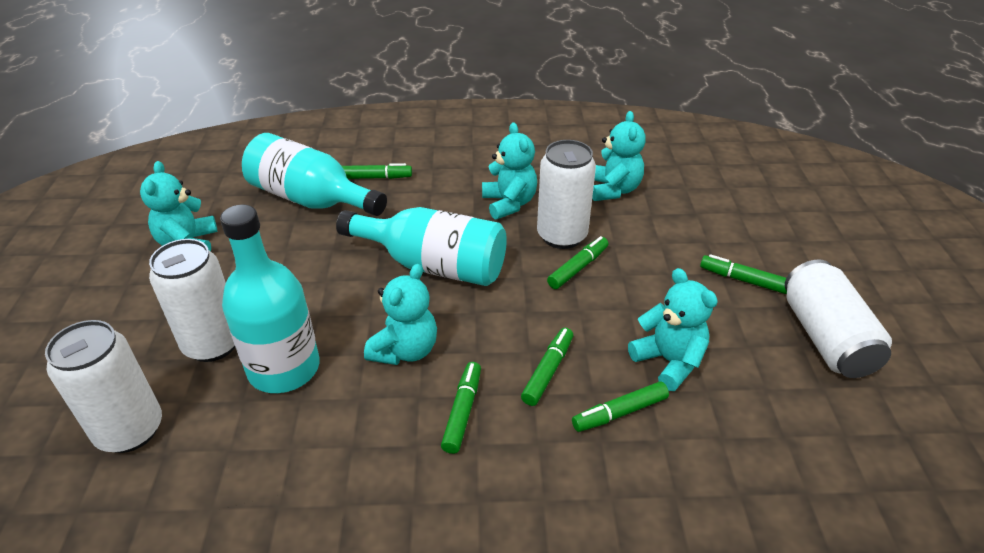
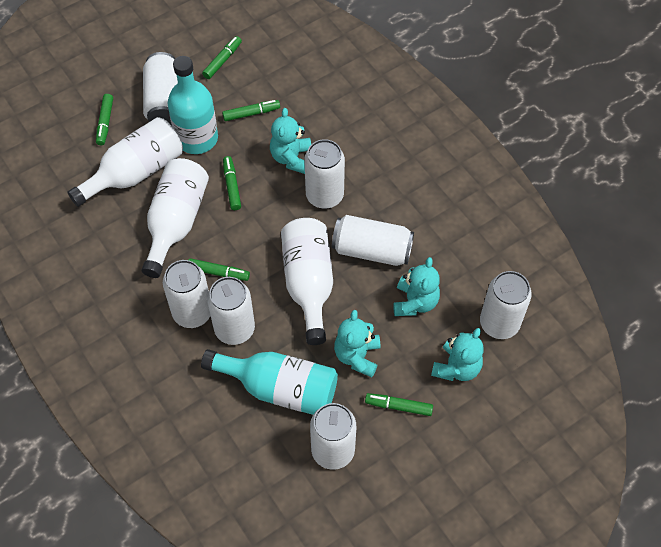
turquoise bottle: [220,204,320,393] [242,133,387,216] [336,207,507,286] = 3 -> [168,56,218,154] [201,349,338,415] = 2
turquoise teddy bear: [140,161,218,251] [364,264,437,365] [482,122,537,220] [592,111,646,201] [628,268,718,391] = 5 -> [270,108,311,174] [334,310,380,377] [393,257,440,316] [431,328,484,381] = 4
white bottle: none = 0 -> [67,117,183,207] [142,158,209,278] [281,218,333,345] = 3
white can: [45,320,162,453] [149,239,235,362] [537,140,596,249] [785,259,892,378] = 4 -> [143,52,178,125] [163,260,210,328] [207,277,255,345] [304,139,345,209] [310,403,356,470] [332,215,414,266] [480,271,532,339] = 7

